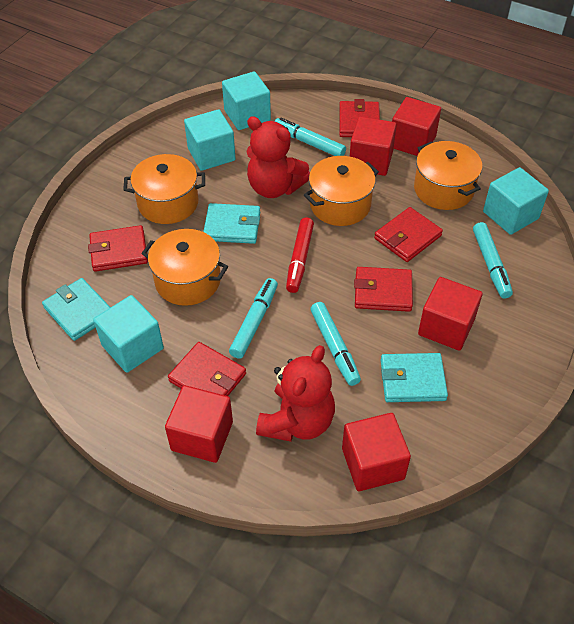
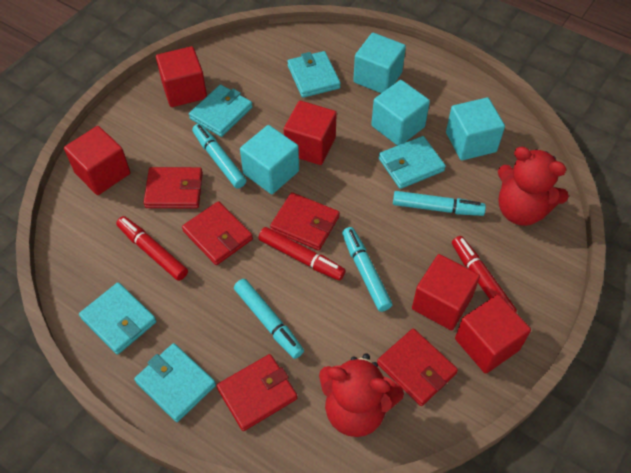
orange pot: [123,154,205,224] [142,229,228,306] [304,156,379,226] [414,141,482,210] = 4 -> none = 0
red marker: [286,217,314,293] = 1 -> [116,216,188,281] [258,227,346,280] [452,236,517,312] = 3
turquoise wallet: [42,278,111,341] [203,203,260,244] [381,353,448,402] = 3 -> [79,282,157,355] [134,343,216,422] [189,84,253,137] [287,51,341,98] [379,136,446,189] = 5

